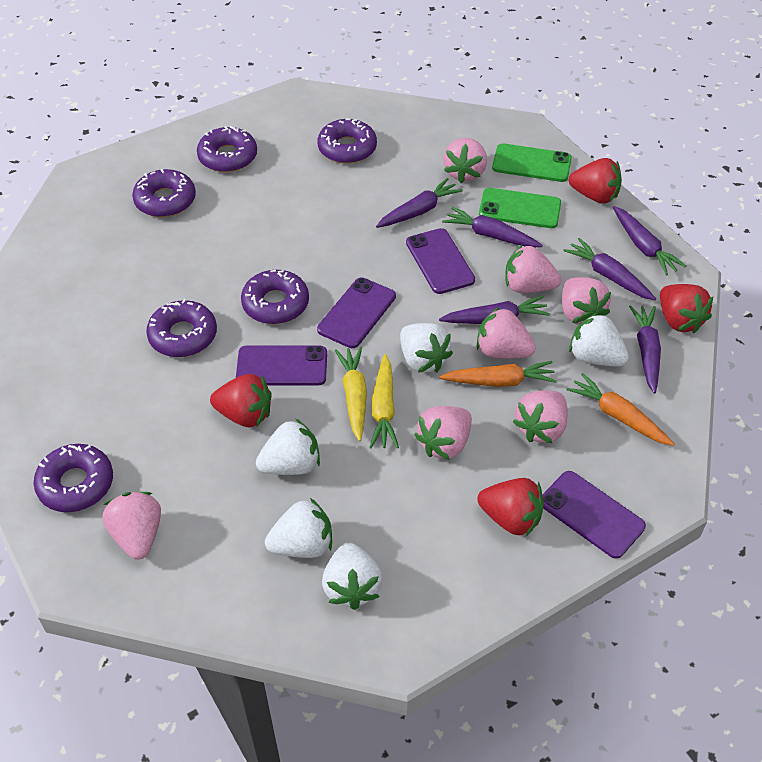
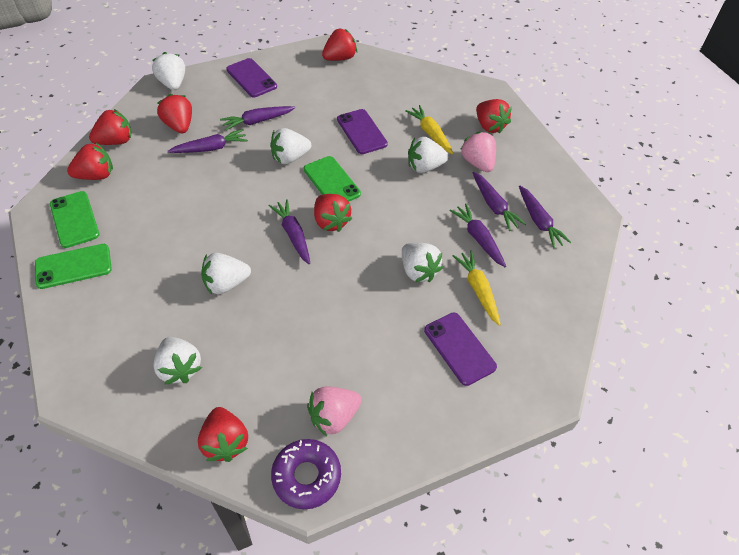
green phone: [479,188,561,228] [492,143,572,182] = 2 -> [35,244,112,289] [50,191,99,248] [304,156,361,201] = 3
orange carrot: [439,361,557,387] [567,373,674,446] = 2 -> none = 0
pink strawberry: [102,492,161,560] [414,406,472,460] [443,138,487,183] [477,307,536,359] [505,244,561,293] [513,390,568,443] [562,277,611,325] = 7 -> [307,386,362,436] [460,131,496,172] = 2
purple donut: [34,444,113,512] [132,169,196,217] [146,299,217,357] [197,126,257,172] [241,270,309,324] [317,118,377,164] = 6 -> [271,439,341,509] = 1
purple phone: [236,345,327,386] [317,277,396,348] [406,228,475,294] [542,471,646,559] = 4 -> [226,58,277,97] [337,109,388,154] [424,313,497,386] = 3
red strawberry: [210,374,272,427] [478,478,544,536] [569,158,622,204] [660,284,713,333] = 4 -> [67,143,113,180] [89,109,132,145] [157,94,192,134] [198,407,248,462] [314,194,352,232] [322,29,357,61] [476,99,512,134] = 7
white strawberry: [256,418,320,475] [265,498,332,558] [322,543,382,610] [400,323,453,373] [569,312,629,367] = 5 -> [152,52,185,90] [154,337,202,385] [201,253,251,294] [270,128,311,164] [402,243,443,282] [408,137,449,173] = 6

